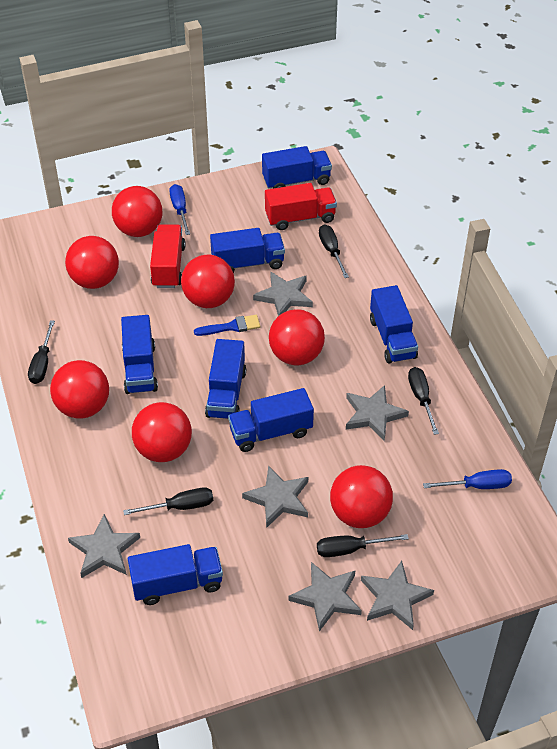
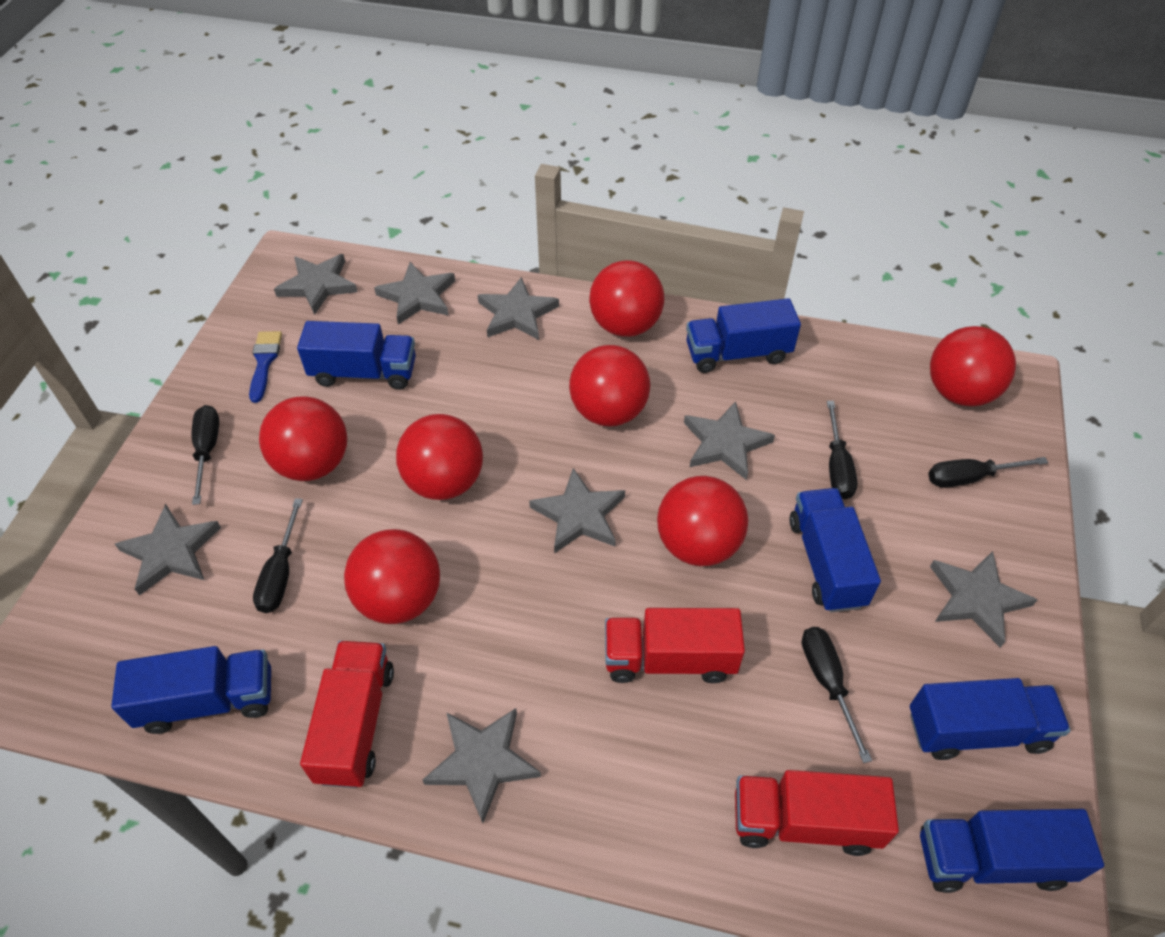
blue screwdriver: [169,184,190,235] [423,469,512,489] = 2 -> none = 0
blue truck: [121,315,158,394] [128,544,223,605] [205,339,246,419] [210,228,285,273] [228,388,314,452] [262,146,332,189] [370,285,418,363] = 7 -> [111,646,271,734] [297,321,416,390] [686,298,801,373] [789,488,881,613] [910,678,1071,760] [920,809,1104,893] = 6
grey star: [68,514,140,578] [242,466,308,528] [253,272,313,316] [288,562,362,631] [346,385,409,441] [361,561,434,630] = 6 -> [115,504,221,596] [274,254,358,315] [374,262,455,325] [423,708,541,823] [478,277,559,340] [529,468,625,553] [684,401,775,480] [930,551,1038,648] = 8
red truck: [150,224,185,288] [265,183,337,230] = 2 -> [300,641,394,788] [605,608,745,683] [735,770,899,856] = 3

